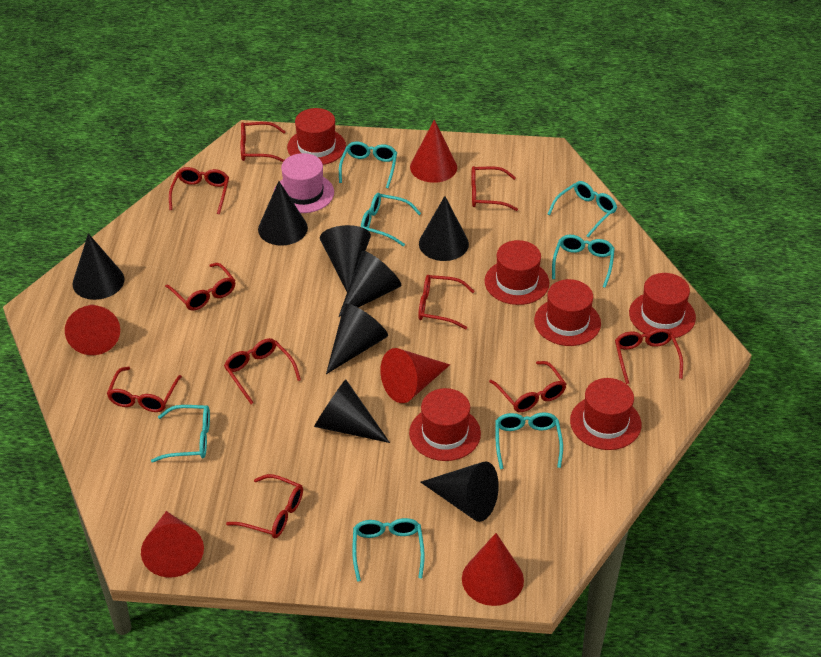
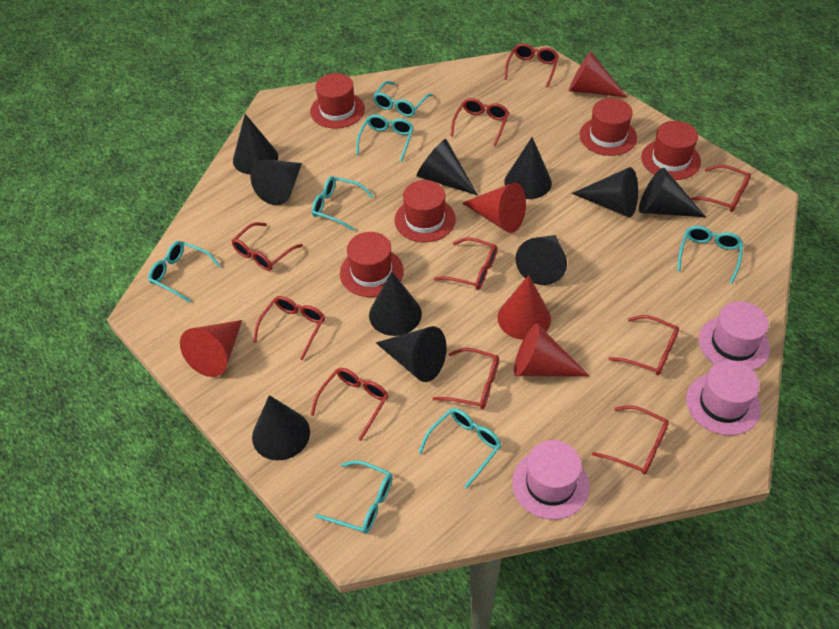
black cone: [73,233,125,300] [258,181,308,246] [314,379,390,443] [320,225,371,292] [326,303,388,374] [338,251,401,317] [419,196,469,261] [421,461,499,522] = 8 -> [233,114,278,174] [250,159,302,205] [252,395,310,460] [369,272,422,336] [376,326,447,382] [417,139,478,195] [504,137,552,199] [515,235,567,285] [572,167,638,217] [639,168,706,217] = 10
pink hat: [274,153,334,213] = 1 -> [512,440,590,520] [686,361,761,435] [699,301,770,370] = 3
red hat: [287,108,346,165] [409,388,481,461] [485,240,549,305] [534,279,601,346] [570,378,641,450] [629,273,696,338] = 6 -> [310,73,365,129] [340,232,404,297] [395,180,456,242] [579,98,637,156] [641,121,701,180] = 5

